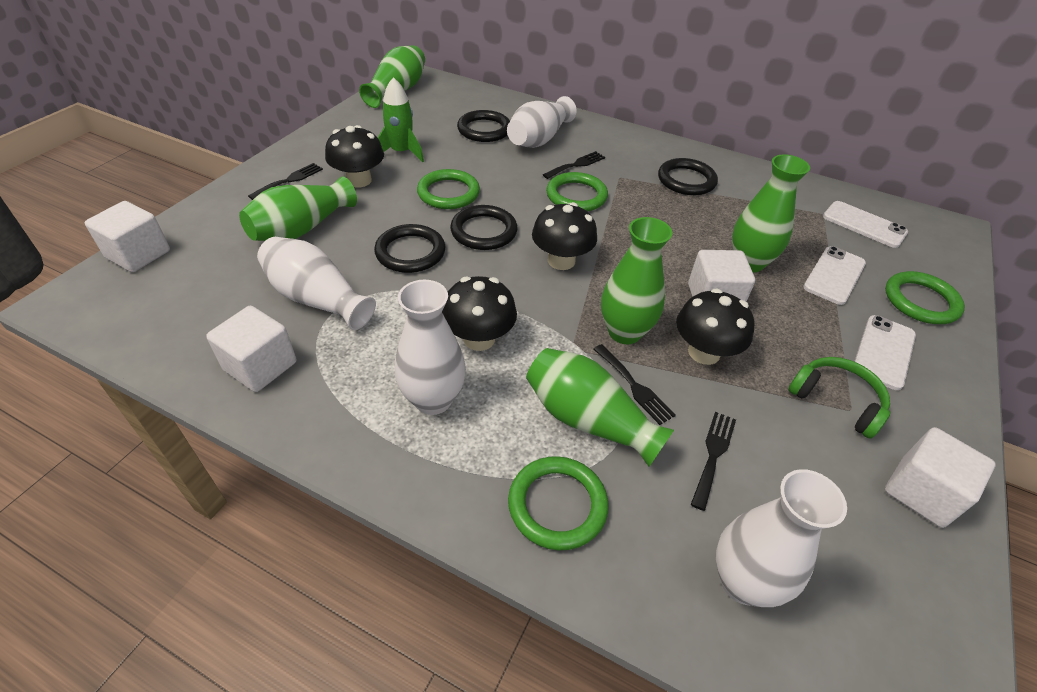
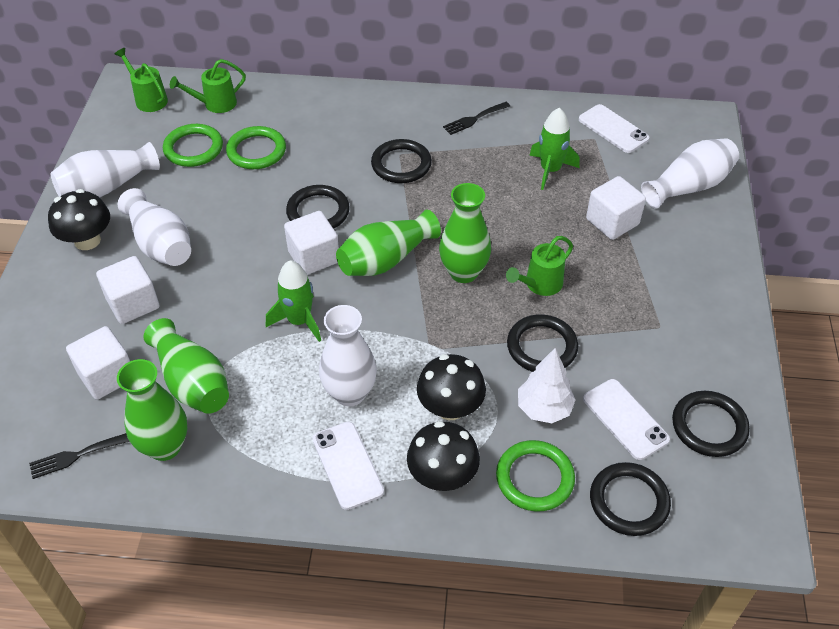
black fork: [248,163,323,200] [543,151,605,179] [593,344,676,425] [691,412,736,511] = 4 -> [29,433,130,479] [443,102,510,135] = 2
black mushroom: [325,125,384,188] [442,276,517,351] [532,202,597,270] [676,288,755,365] = 4 -> [48,189,110,250] [407,421,480,491] [417,354,486,420] = 3
black ring: [374,224,445,273] [450,205,518,250] [457,110,510,142] [658,158,718,195] = 4 -> [286,185,350,229] [371,139,432,183] [507,314,578,372] [590,462,671,536] [672,391,750,457] = 5
green headphones: [788,357,890,439] = 1 -> none = 0
green ring: [417,169,480,209] [508,456,609,550] [546,172,608,211] [885,271,965,324] = 4 -> [163,124,223,167] [226,126,286,169] [496,440,575,512] = 3
green rocket: [378,77,424,163] = 1 -> [266,260,321,342] [529,108,580,190] = 2
green vase: [239,176,357,241] [359,45,425,108] [526,348,674,467] [601,217,672,344] [732,154,810,272] = 5 -> [117,359,187,461] [143,318,229,414] [336,210,441,276] [439,183,491,283] = 4
green watering can: none = 0 -> [115,48,168,112] [170,59,246,113] [506,236,573,296] = 3
white tree: none = 0 -> [518,348,576,423] = 1

